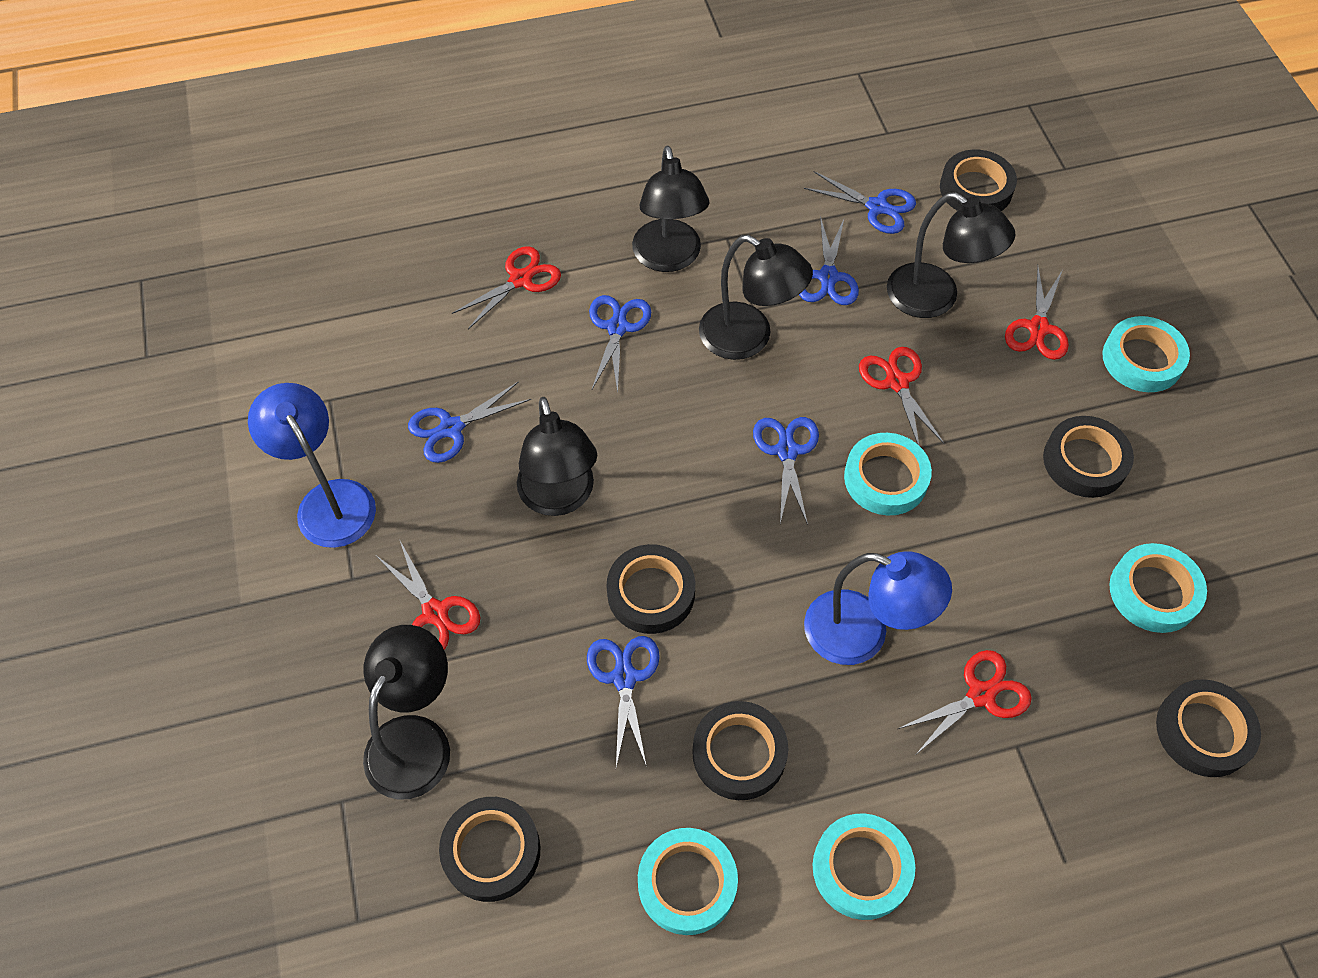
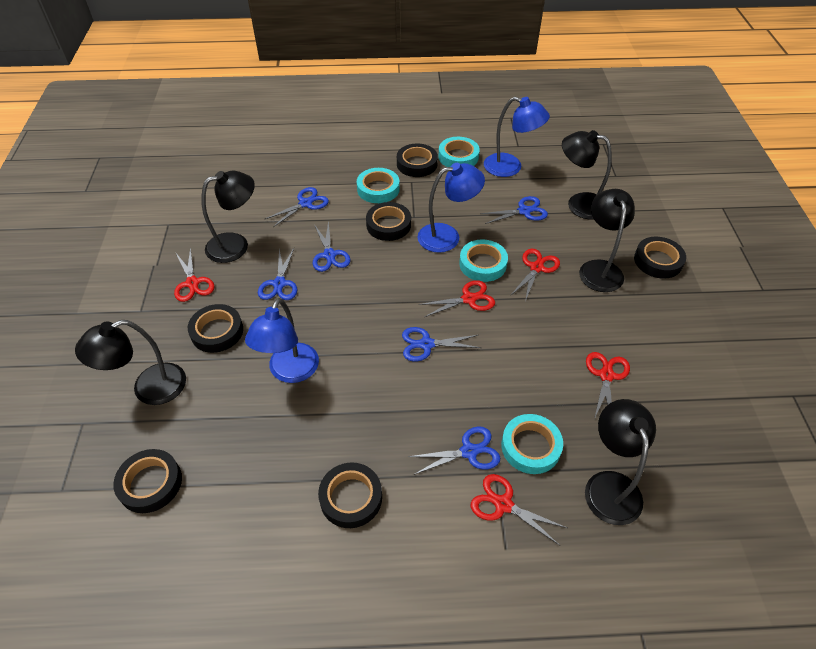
blue lamp: [248,383,376,548] [804,551,952,665] = 2 -> [245,298,319,383] [417,163,485,253] [484,97,550,177] = 3
turquoise tape: [638,828,738,935] [813,814,915,920] [844,433,932,515] [1102,316,1190,392] [1109,543,1207,633] = 5 -> [357,168,400,203] [438,137,480,167] [459,239,508,282] [501,414,563,474] = 4

